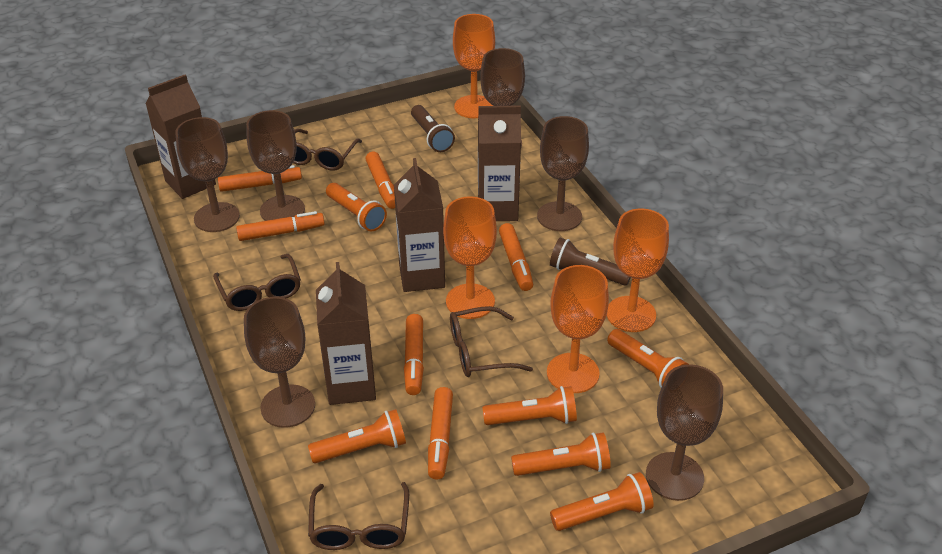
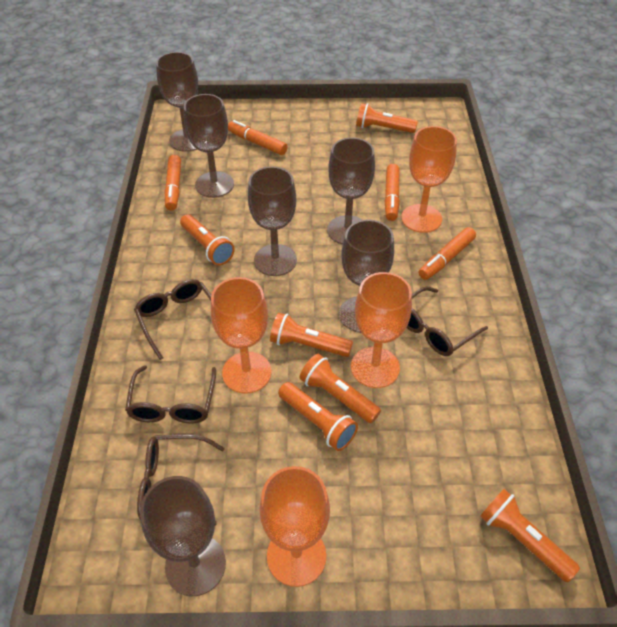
brown carton: [146,74,216,199] [316,262,376,405] [394,158,445,292] [478,105,521,221] = 4 -> none = 0
brown flashlight: [411,105,455,152] [550,238,631,286] = 2 -> none = 0
orange marker: [218,165,302,192] [236,211,325,241] [366,151,395,209] [404,314,424,395] [428,387,453,480] [499,223,533,291] = 6 -> [165,155,181,210] [228,120,288,155] [385,164,400,221] [419,227,476,280] = 4

